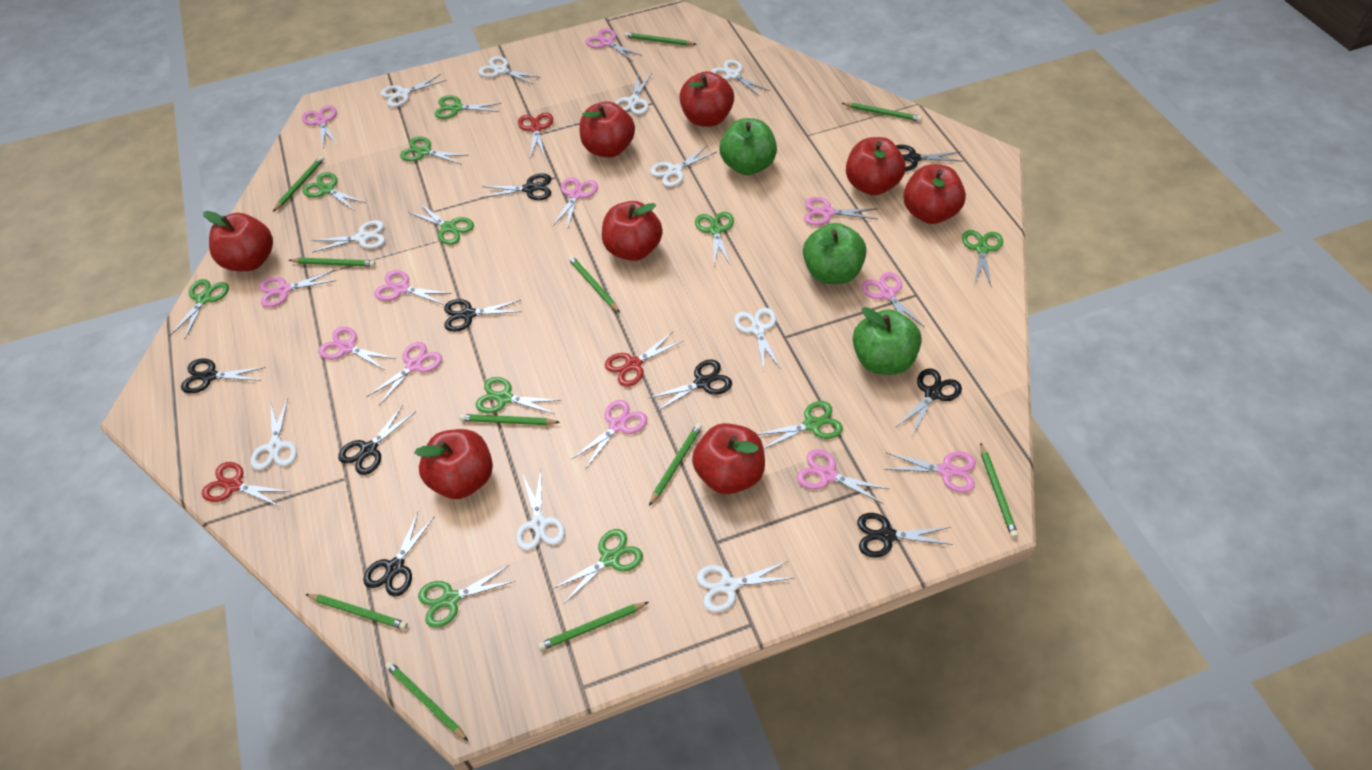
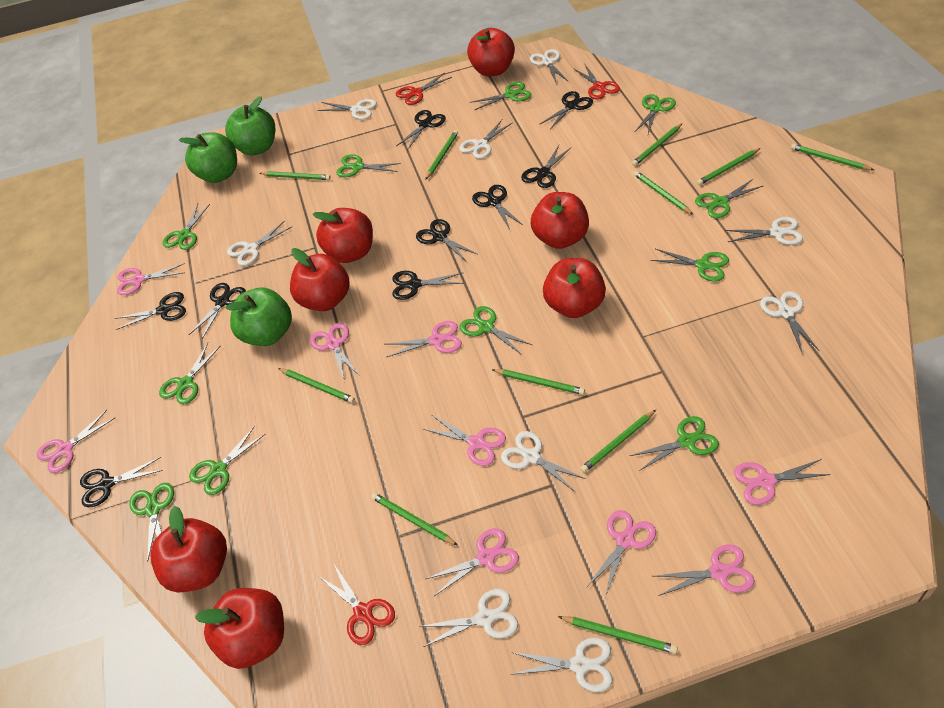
pink scissors: [259,270,336,308] [302,105,338,147] [318,327,396,371] [367,342,442,406] [374,270,452,305] [553,177,598,230] [571,400,647,470] [586,28,642,61] [797,449,889,504] [804,197,878,225] [861,272,925,327] [884,451,976,493] = 12 -> [37,410,115,473] [117,263,185,295] [310,323,360,383] [386,321,462,357] [423,415,506,466] [426,528,519,596] [587,510,656,597] [655,544,754,596] [734,459,831,505] = 9
red apple: [203,211,273,271] [414,429,493,499] [580,101,635,157] [602,201,663,261] [679,71,734,127] [692,423,765,494] [846,137,905,195] [903,164,966,224] = 8 -> [150,506,227,592] [195,588,284,669] [290,248,350,311] [313,208,373,263] [467,28,515,76] [531,192,589,249] [543,258,606,318] = 7
white scissors: [251,398,297,470] [311,220,385,253] [381,74,446,107] [478,56,541,84] [516,470,565,551] [615,73,652,115] [650,145,717,187] [696,561,795,612] [711,60,770,97] [734,308,781,372] = 10 -> [227,221,292,266] [317,99,377,120] [419,589,518,647] [459,120,513,159] [501,431,586,492] [511,638,612,692] [530,49,568,83] [725,217,803,245] [760,291,819,354] = 9

